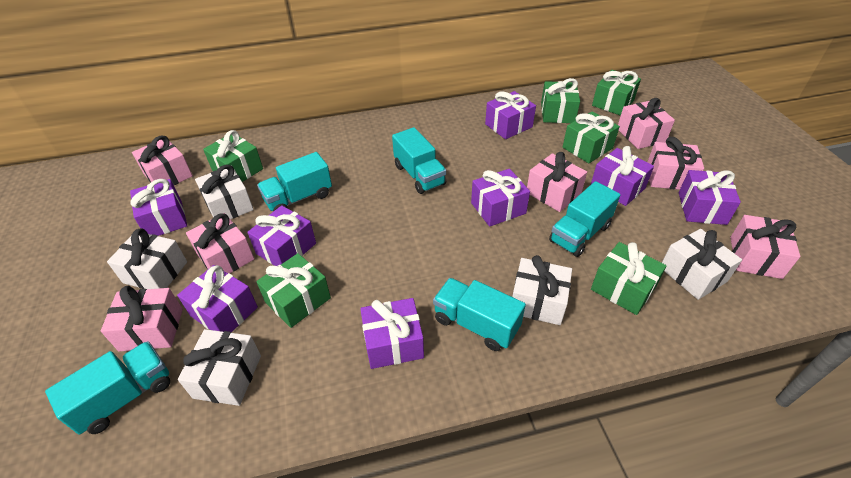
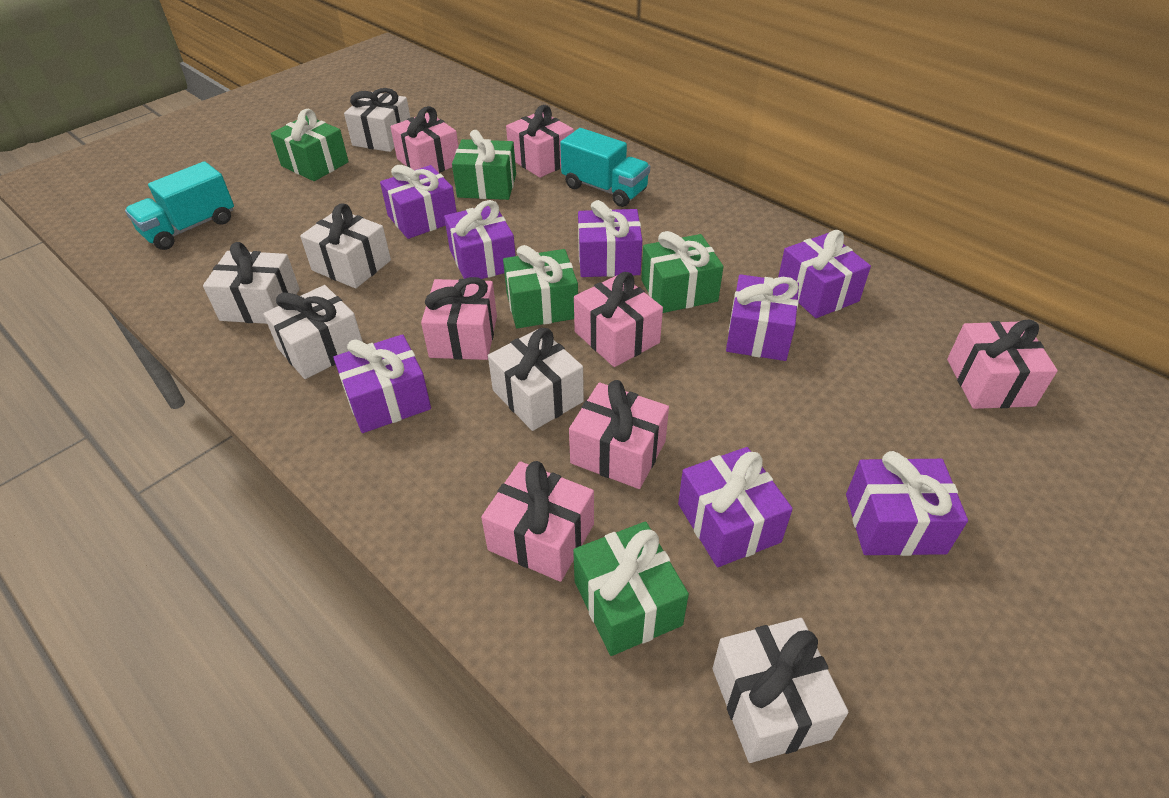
green gift: [203,130,263,182] [256,253,331,328] [541,78,580,123] [563,111,620,163] [591,242,667,315] [592,70,641,116] = 6 -> [271,109,349,181] [452,130,516,200] [503,245,578,329] [573,521,689,656] [641,231,724,313] = 5
turquoise truck: [45,341,170,435] [257,152,332,212] [392,127,446,194] [433,278,526,351] [549,181,621,257] = 5 -> [125,161,234,250] [560,128,650,207] = 2
white gift: [107,228,187,289] [178,329,261,406] [195,165,254,219] [512,255,572,325] [662,229,742,300] = 5 -> [203,242,300,324] [263,285,363,379] [300,203,391,289] [344,88,410,152] [488,328,584,431] [712,618,848,763] = 6

